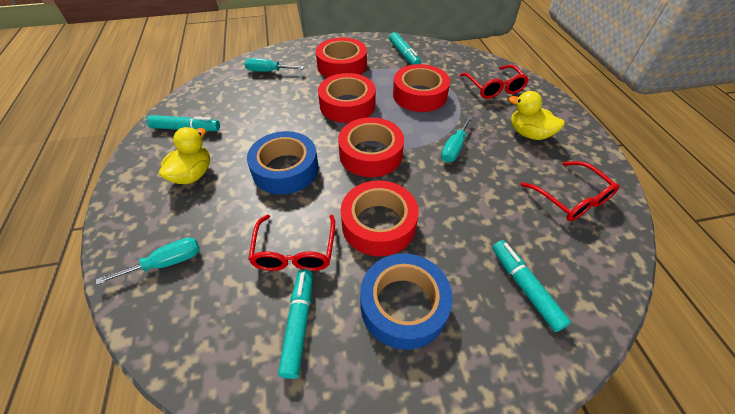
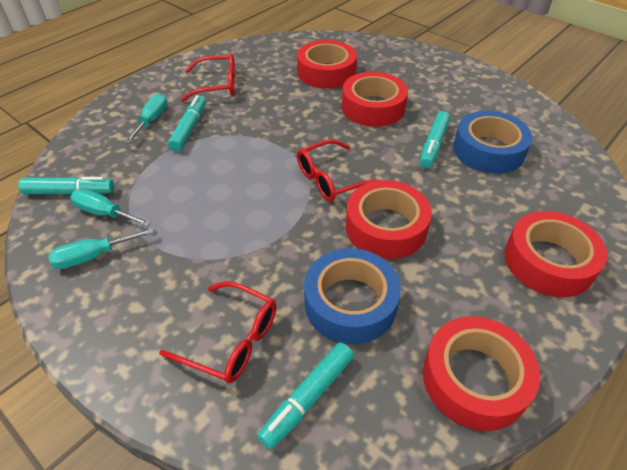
yellow duck: [159,127,210,184] [508,91,565,140] = 2 -> none = 0

